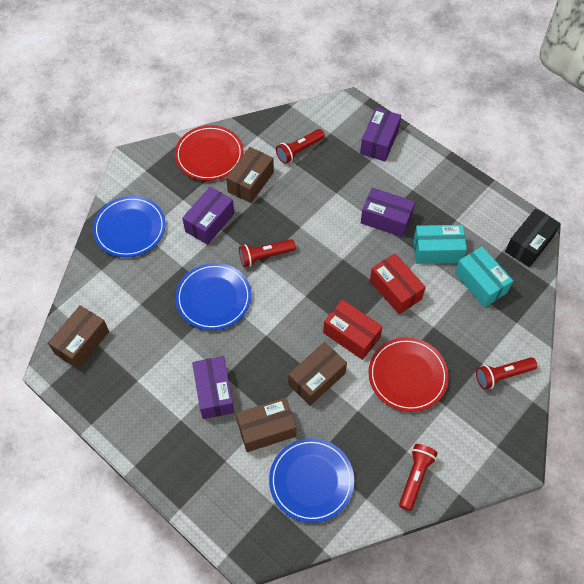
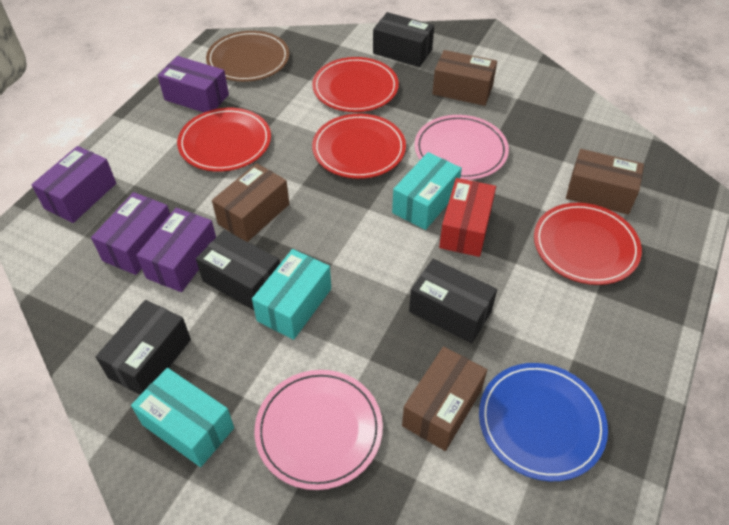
black box: [505,208,560,267] = 1 -> [96,300,191,395] [196,230,280,310] [373,12,434,67] [409,259,497,343] = 4
blue plate: [93,196,166,257] [175,263,252,330] [269,438,354,523] = 3 -> [479,363,608,481] = 1
brown plate: none = 0 -> [206,31,289,82] = 1
pink plate: none = 0 -> [255,370,383,490] [414,115,509,180] = 2
red box: [323,300,383,360] [370,253,426,315] = 2 -> [439,178,496,257] = 1
red flashlight: [239,239,296,267] [276,129,325,164] [399,444,438,511] [476,357,537,390] = 4 -> none = 0
red plate: [175,125,244,181] [368,337,449,412] = 2 -> [177,108,271,172] [312,57,399,112] [312,114,406,179] [534,203,642,285] = 4
turquoise box: [413,225,467,264] [455,246,513,307] = 2 -> [131,368,234,467] [252,249,331,340] [392,152,462,230] = 3

